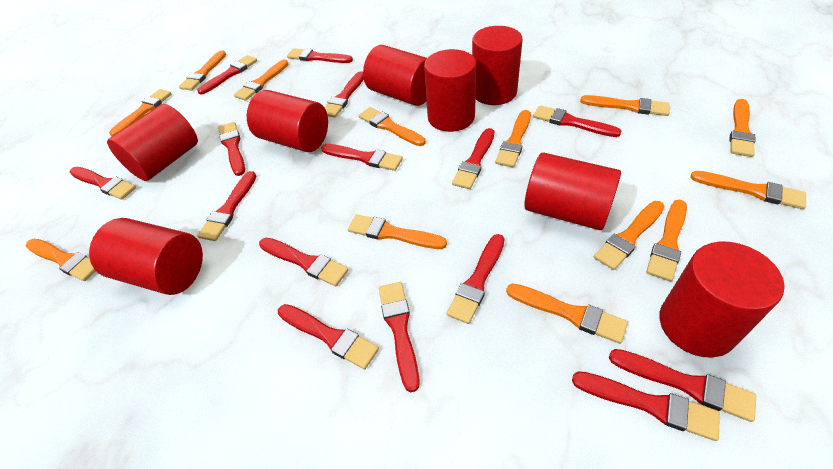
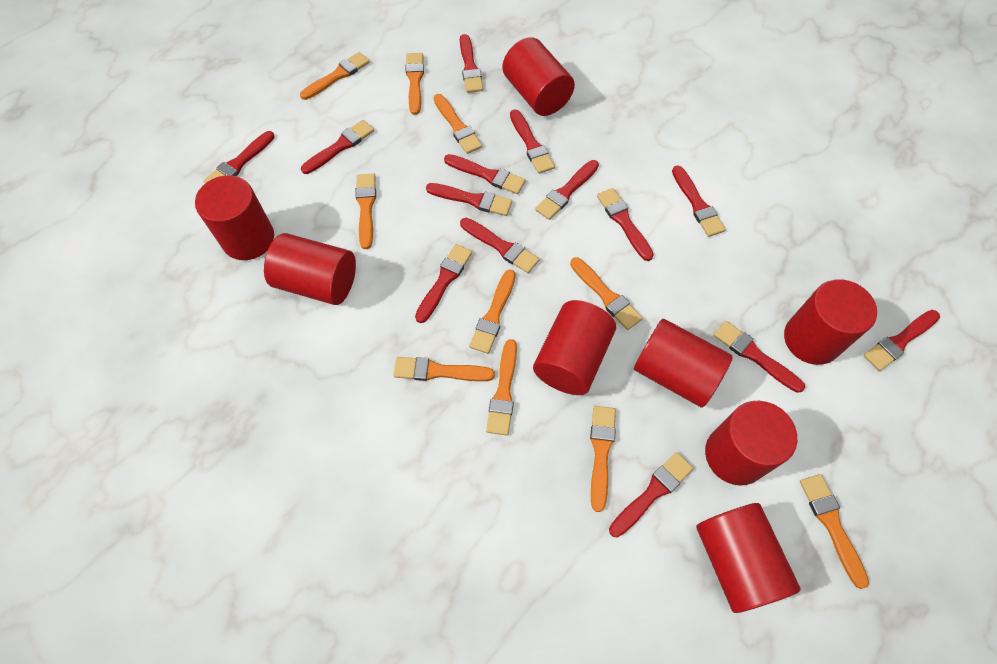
orange brush: [25,239,96,281] [109,89,171,136] [179,50,226,90] [234,59,289,101] [348,214,447,249] [359,107,426,146] [495,110,531,167] [506,283,628,344] [580,95,670,116] [594,201,665,270] [646,200,687,282] [690,171,806,209] [730,99,756,157] = 13 -> [300,52,370,100] [355,173,376,249] [393,357,495,381] [406,53,424,115] [434,94,482,154] [469,270,516,354] [486,339,517,436] [570,257,643,330] [590,406,616,512] [800,474,869,589] = 10
red brush: [70,167,136,200] [197,55,257,95] [197,171,256,241] [218,122,245,176] [259,238,349,286] [278,304,379,369] [287,48,353,63] [321,144,403,171] [324,71,364,118] [379,282,420,392] [447,234,505,324] [452,128,494,189] [533,105,621,137] [572,371,720,441] [609,349,756,422] = 15 -> [204,131,275,183] [301,120,374,174] [415,244,472,323] [426,183,512,216] [444,154,526,194] [460,34,483,93] [460,218,540,273] [510,109,555,174] [535,160,599,220] [597,188,654,261] [609,452,693,538] [672,165,726,237] [714,321,805,393] [863,310,940,371] = 14

